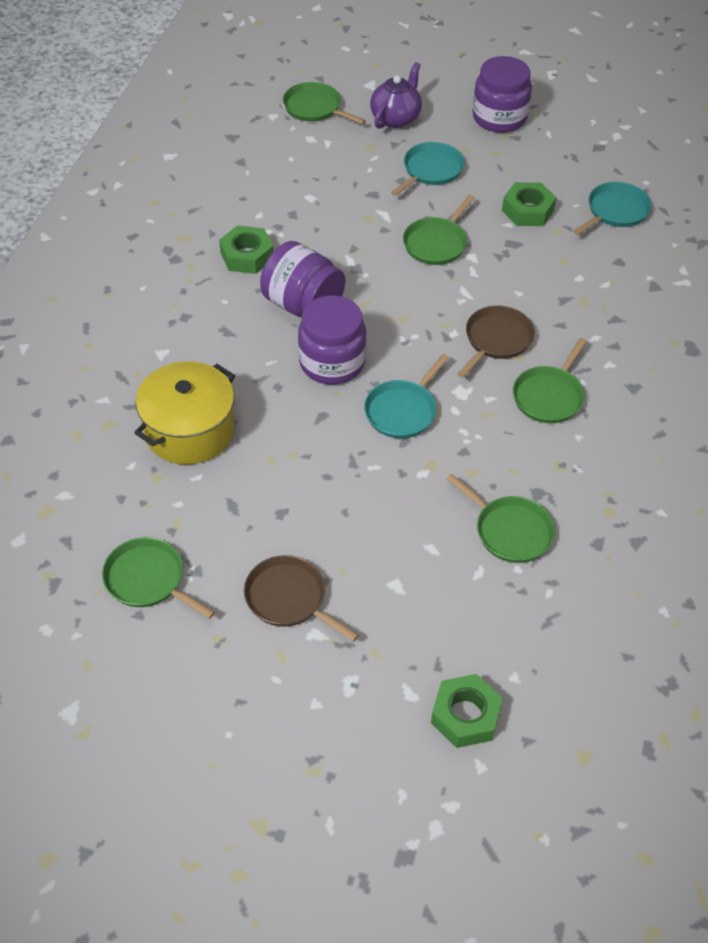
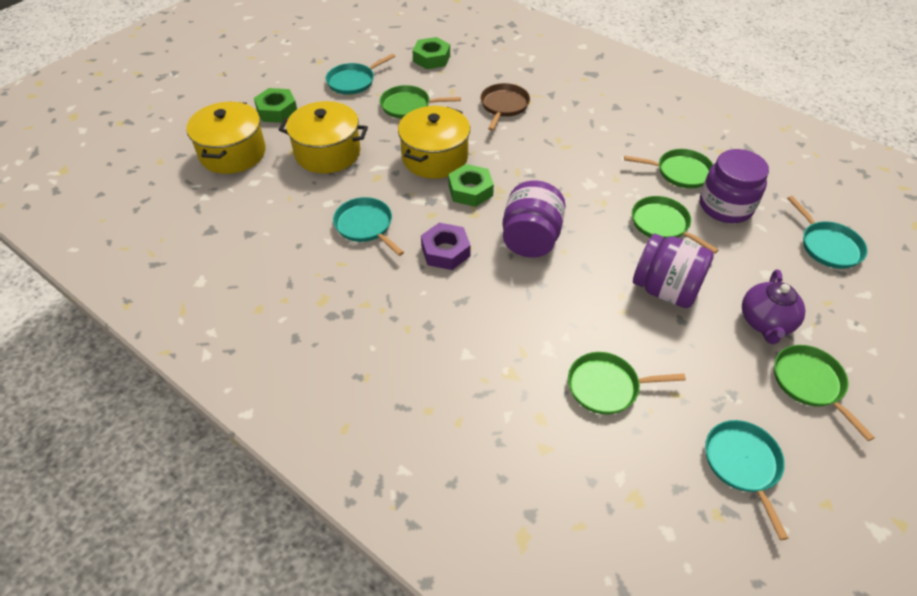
brown pan: [244,555,359,642] [458,306,535,378] = 2 -> [481,83,530,131] = 1
purple nut: none = 0 -> [421,223,471,270] = 1
turquoise pan: [364,354,449,438] [391,142,465,196] [573,182,652,235] = 3 -> [326,54,395,95] [333,197,404,256] [705,420,788,540] [787,196,868,269] = 4
yellow pot: [134,361,235,464] = 1 -> [186,102,266,174] [279,101,368,174] [398,106,470,179] = 3

